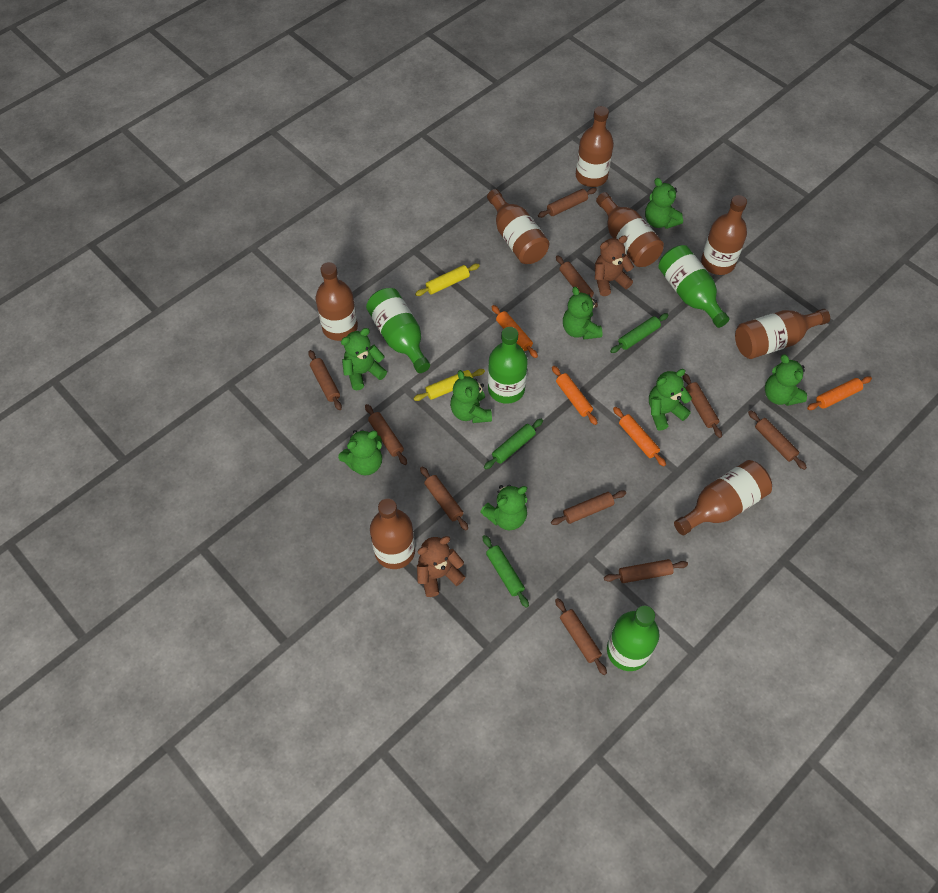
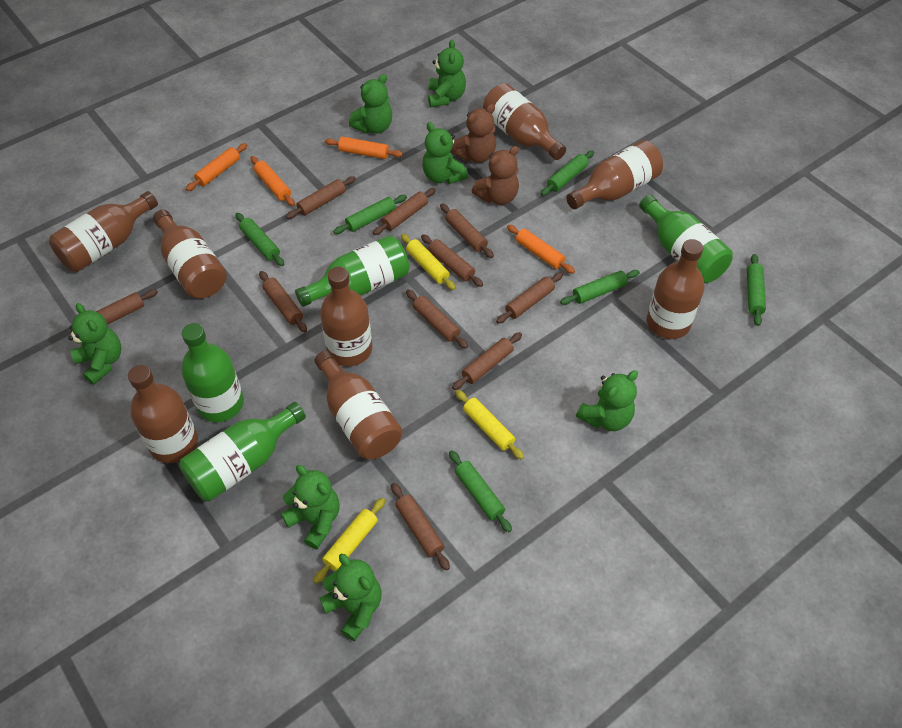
green rolling pin: [483,535,529,608] [484,419,543,469] [610,313,668,353] = 3 -> [235,213,284,266] [333,195,407,234] [449,450,512,532] [541,150,594,196] [560,270,640,305] [747,254,766,326] = 6
green teddy bear: [338,430,382,475] [341,328,387,390] [450,370,492,423] [480,485,527,530] [563,286,603,340] [645,178,683,229] [649,369,692,431] [765,354,807,406] = 8 -> [68,303,121,385] [281,465,339,550] [320,554,382,641] [349,74,392,133] [422,122,468,184] [428,39,466,107] [576,370,638,431] = 7
yellow rolling pin: [414,369,485,401] [415,264,480,296] = 2 -> [314,498,385,584] [401,234,456,290] [455,390,524,460] = 3

